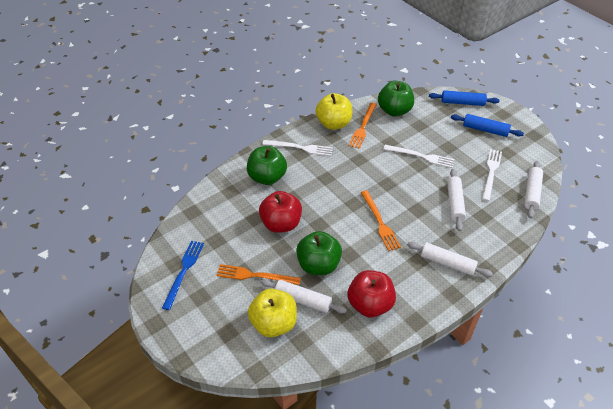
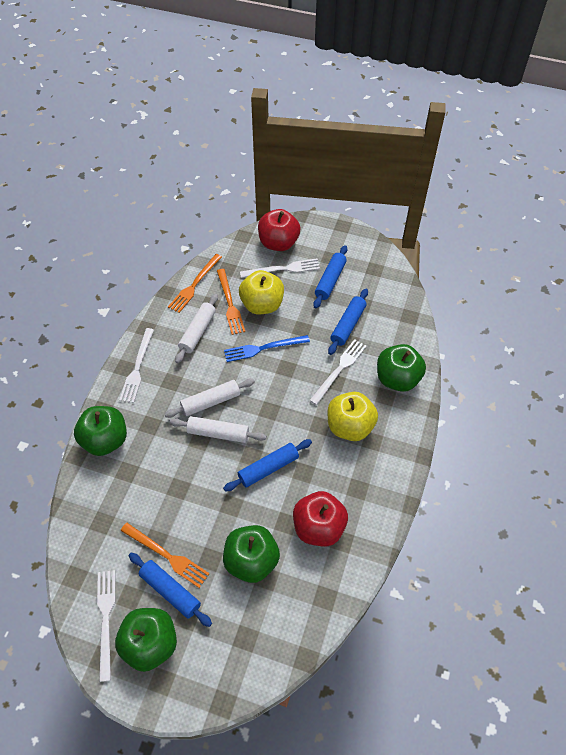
blue rolling pin: [429,90,500,106] [451,114,524,137] = 2 -> [129,553,212,627] [223,439,312,491] [313,245,347,308] [328,289,368,355] = 4
green apple: [247,146,287,185] [296,231,342,275] [378,81,414,117] = 3 -> [74,406,127,456] [115,608,177,672] [223,525,280,583] [377,344,426,392] = 4
white fork: [262,140,333,156] [383,145,455,168] [482,149,502,201] = 3 -> [97,570,115,682] [119,328,154,403] [240,258,320,278] [309,339,367,405] = 4
white rolling pin: [261,279,347,314] [407,242,493,277] [447,169,466,231] [524,160,543,218] = 4 -> [165,379,255,418] [170,416,266,443] [175,294,218,363] = 3

